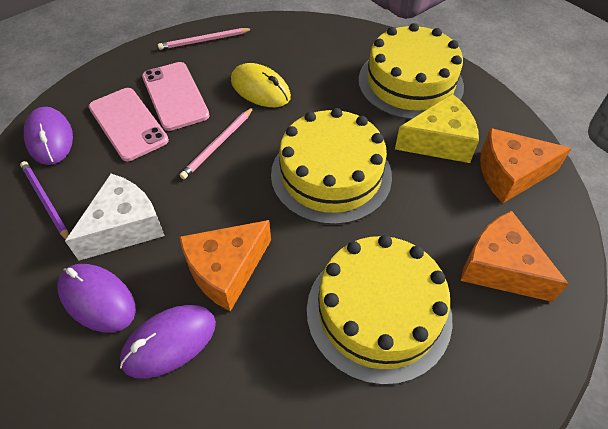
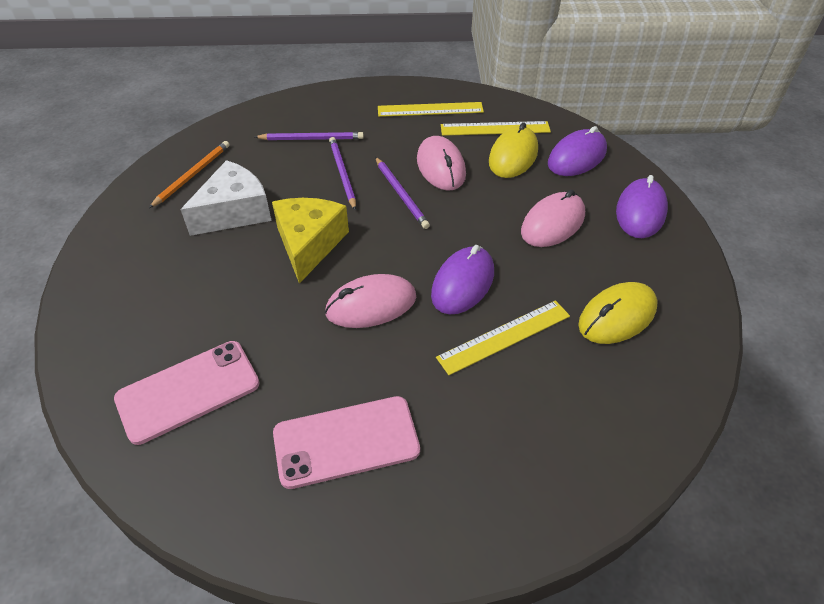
orange cheese: [179,220,271,312] [461,211,569,302] [480,128,572,203] = 3 -> none = 0
orange pencil: none = 0 -> [149,141,229,208] = 1
pink mouse: none = 0 -> [325,274,416,328] [417,136,466,190] [521,190,585,247] = 3
pink pencil: [158,28,252,50] [179,107,254,179] = 2 -> none = 0
purple pencil: [20,161,69,240] = 1 -> [255,132,364,140] [329,137,356,211] [375,157,430,229] = 3
yellow cake: [271,108,392,225] [307,235,452,385] [358,23,464,120] = 3 -> none = 0
yellow mouse: [231,63,291,107] = 1 -> [489,122,538,178] [578,282,658,344] = 2
yellow ruler: none = 0 -> [378,102,484,117] [436,300,570,375] [441,121,551,136] = 3

